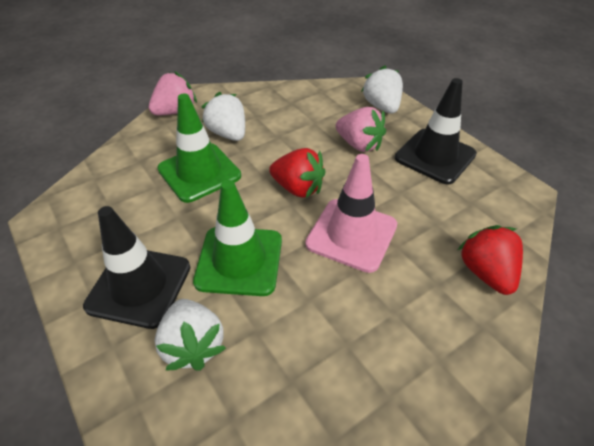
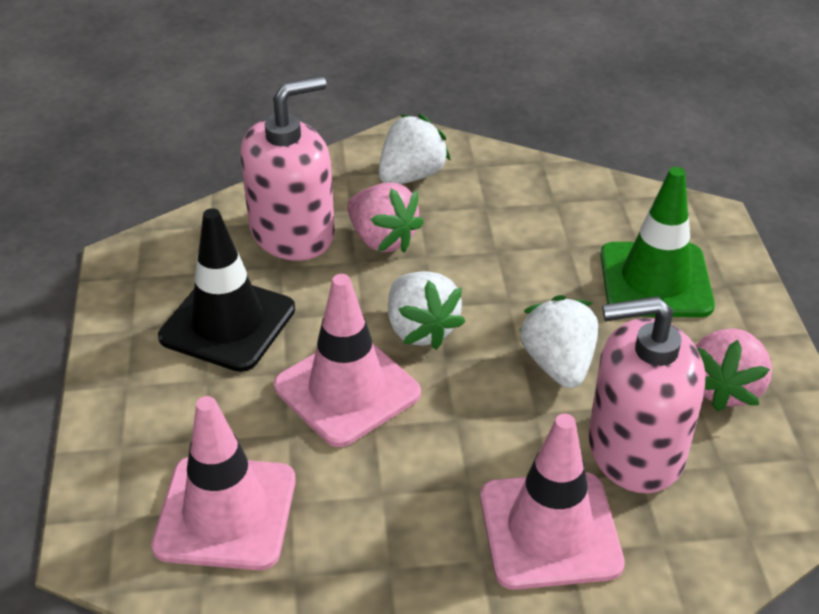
black traffic cone: [83,206,190,329] [395,78,477,184] = 2 -> [158,208,295,372] = 1
green traffic cone: [157,93,241,203] [193,180,282,296] = 2 -> [600,167,715,317] = 1
pink soap dispenser: none = 0 -> [241,76,335,261] [588,296,705,493] = 2
pink traffic cone: [305,154,397,273] = 1 -> [151,396,296,570] [274,274,421,447] [480,414,625,590] = 3
red strawberry: [269,148,326,198] [458,225,523,295] = 2 -> none = 0

